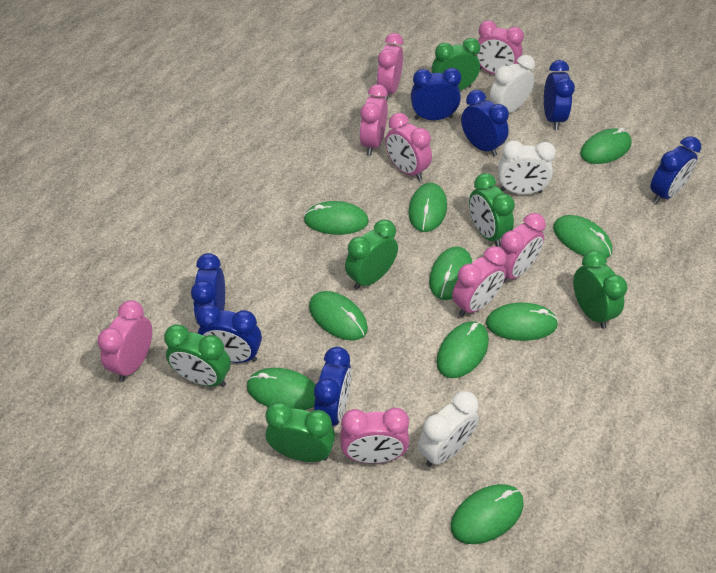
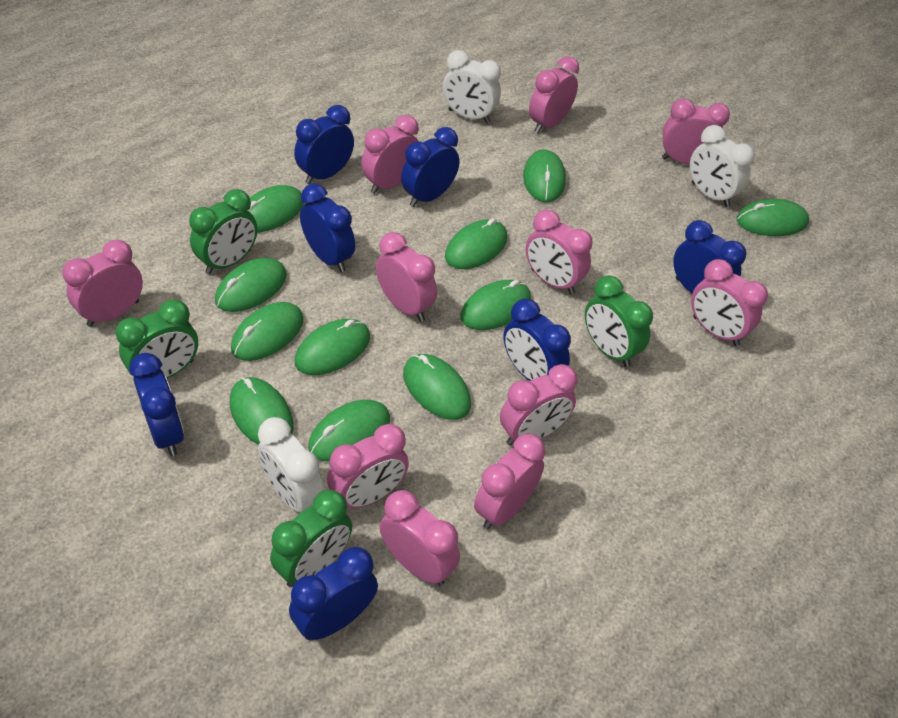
green clock: [164,324,231,387] [266,402,335,462] [345,220,398,290] [432,38,480,90] [469,173,515,247] [573,250,627,329] = 6 -> [116,299,198,378] [189,189,257,274] [270,490,352,587] [585,276,653,367] = 4
green mouse: [247,368,315,410] [304,201,369,235] [309,291,368,341] [408,183,447,232] [429,246,472,300] [436,321,489,378] [451,484,524,544] [486,302,558,341] [553,215,612,258] [580,128,632,164] = 10 -> [215,258,287,312] [230,377,294,445] [231,302,303,361] [248,185,304,233] [295,319,370,375] [308,400,390,461] [403,354,471,420] [445,218,507,269] [460,280,531,330] [523,149,566,203] [736,199,809,236] = 11
pink clock: [97,300,152,382] [340,407,409,463] [359,84,388,155] [377,33,403,100] [385,113,432,181] [452,246,506,317] [476,20,524,74] [500,213,546,284] = 8 -> [62,240,143,327] [327,424,409,509] [361,115,419,194] [376,232,437,322] [380,490,460,586] [474,434,545,529] [500,364,577,446] [526,210,593,295] [529,56,579,133] [662,99,730,164] [691,259,768,346] = 11

